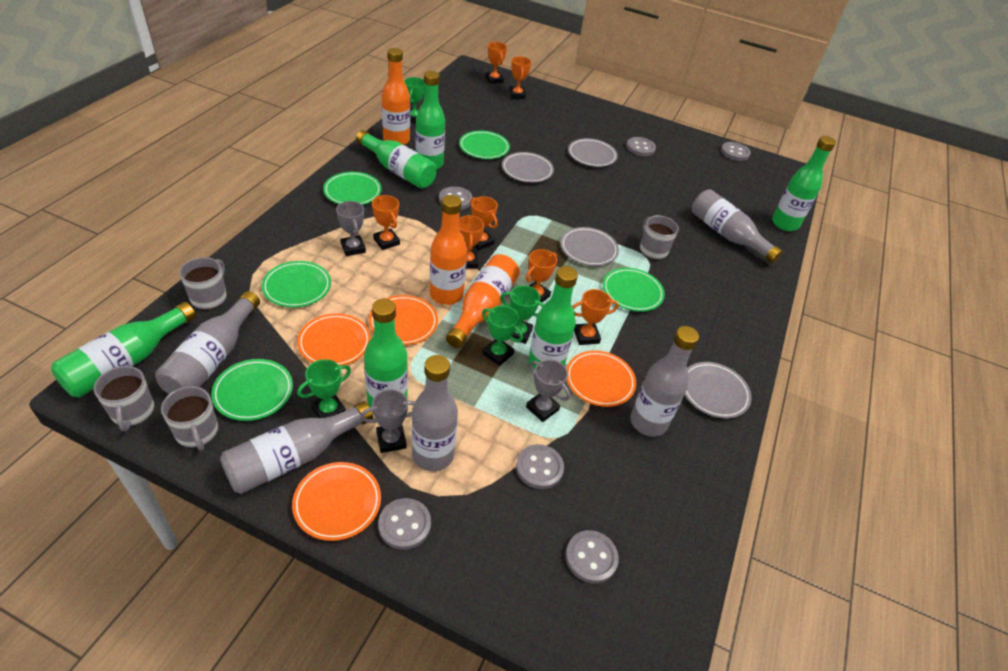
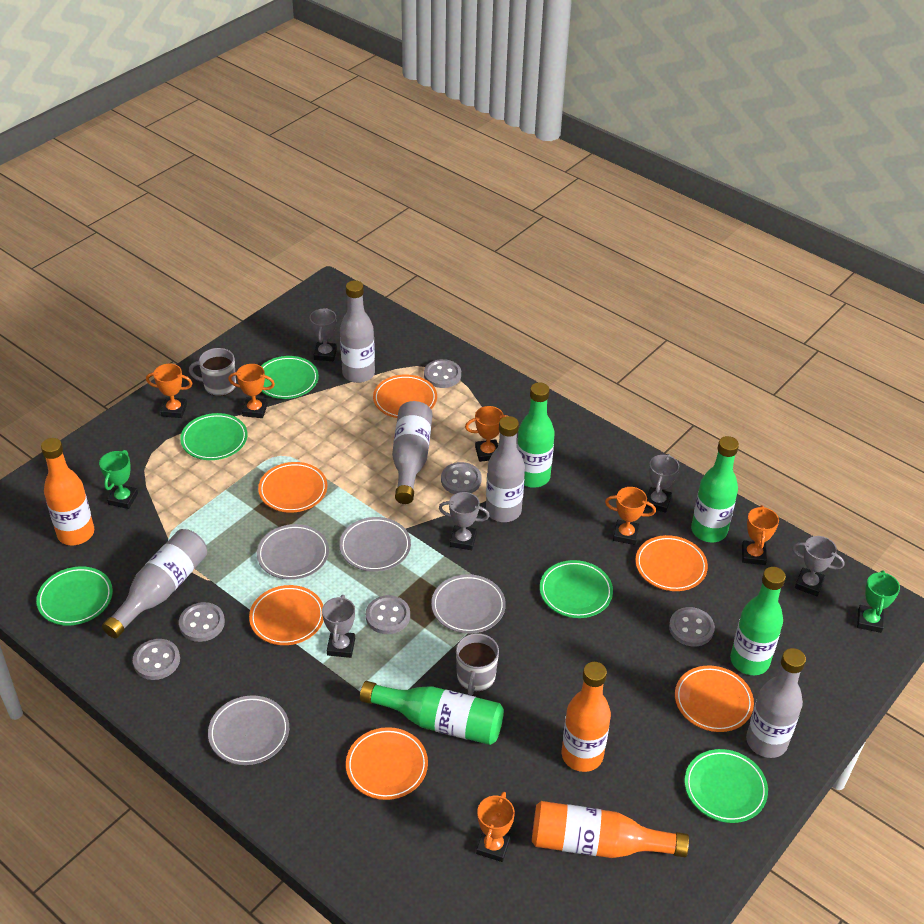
green bottle: [51,302,196,397] [356,130,436,188] [364,299,408,407] [416,71,445,170] [528,266,578,370] [772,136,836,231] = 6 -> [360,681,504,745] [517,382,555,488] [691,436,739,542] [730,567,786,675] = 4
green trophy: [297,359,351,418] [404,77,425,123] [482,306,523,366] [500,285,545,344] = 4 -> [99,450,138,509] [857,570,900,633] = 2
grey mug: [94,366,155,431] [161,386,218,451] [179,257,227,310] [640,215,679,260] = 4 -> [189,348,236,396] [456,633,499,696] = 2
grey trophy: [336,201,366,256] [360,389,415,453] [526,359,570,422] = 3 -> [310,308,337,361] [322,595,355,658] [439,492,490,550] [646,454,679,513] [792,536,845,596] = 5
orange plate: [292,462,381,541] [297,313,371,366] [369,295,438,345] [566,350,636,407] = 4 -> [249,585,324,645] [258,462,327,513] [346,727,428,800] [373,375,437,418] [635,535,708,591] [675,666,754,732] = 6
orange trophy: [372,195,400,250] [459,215,484,268] [470,196,498,250] [485,42,507,84] [510,56,531,99] [526,249,557,302] [572,289,619,345] = 7 -> [146,364,193,418] [228,364,275,418] [465,406,507,462] [476,792,515,862] [605,487,656,545] [742,505,779,565] = 6

